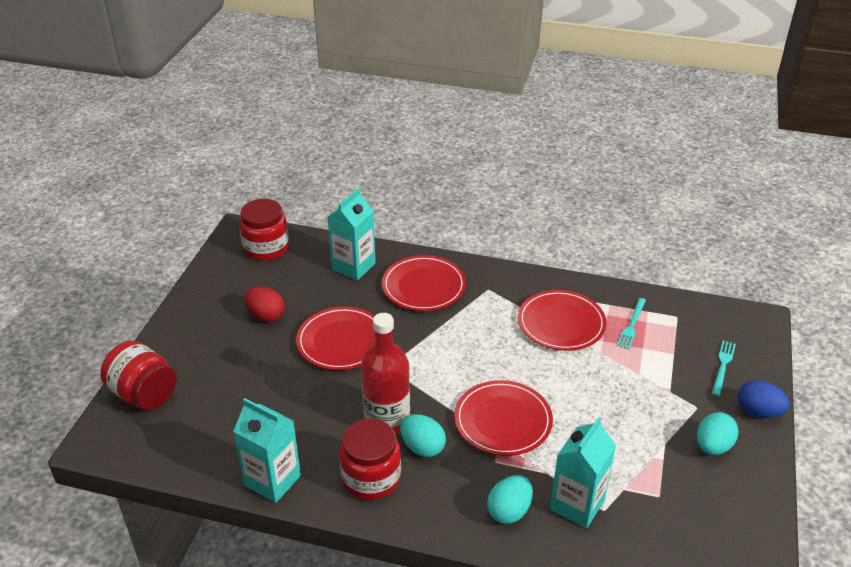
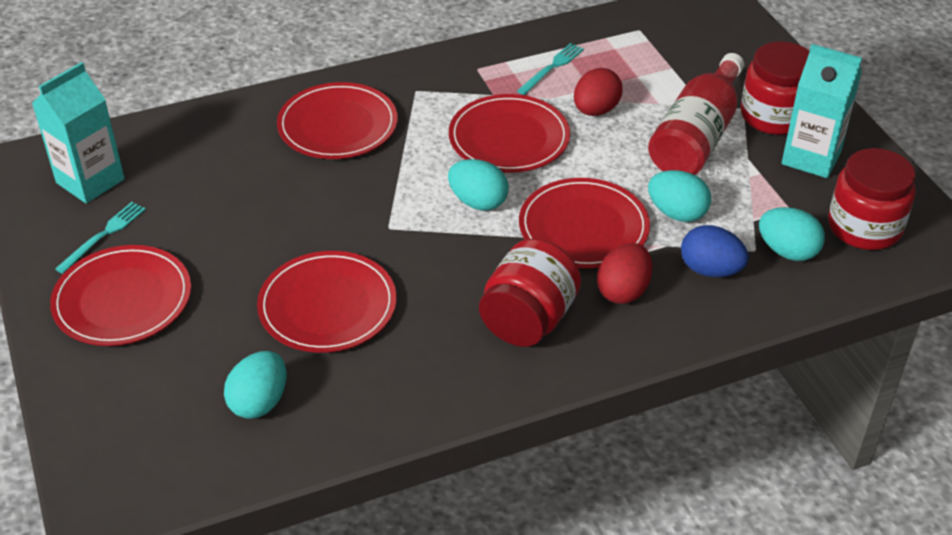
red egg: [245,286,285,322] = 1 -> [574,68,623,116] [597,243,653,304] = 2
red plate: [296,307,375,370] [382,255,466,311] [454,380,553,456] [518,290,607,351] = 4 -> [50,245,191,346] [257,251,397,353] [277,82,398,159] [449,94,570,172] [519,178,650,268] = 5
turquoise carton: [233,398,301,503] [327,188,376,280] [550,417,616,528] = 3 -> [32,62,125,203] [782,44,862,178] = 2
turquoise egg: [400,414,446,457] [487,475,533,524] [697,412,738,455] = 3 -> [224,351,286,419] [448,159,509,211] [648,170,711,222] [759,207,825,261] = 4

